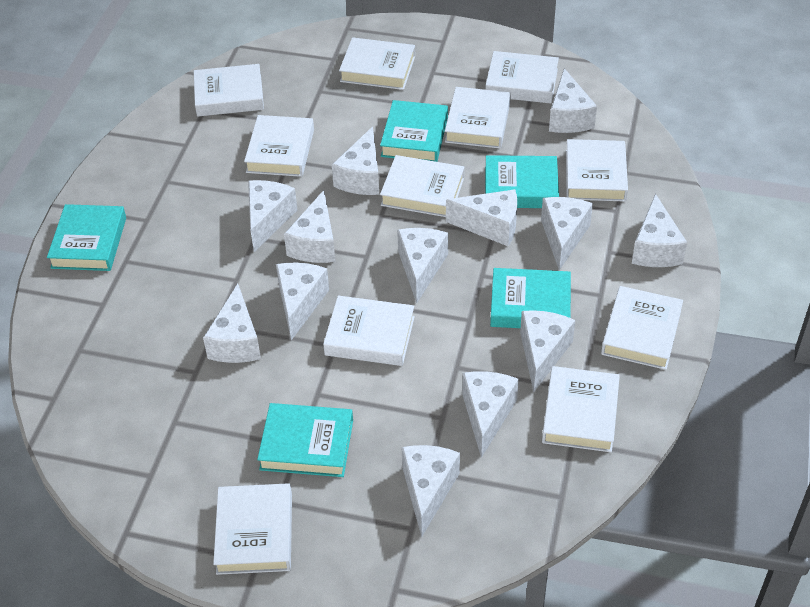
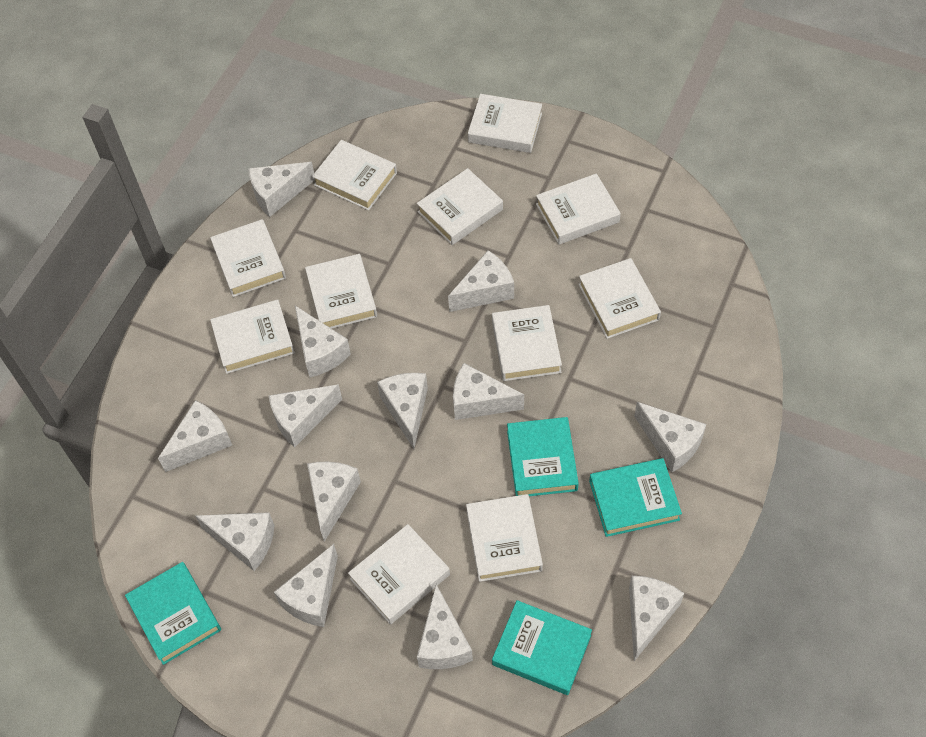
turquoise book: [47,204,126,271] [257,403,353,477] [380,100,448,162] [485,155,559,208] [490,268,571,328] = 5 -> [125,562,221,665] [492,600,592,695] [507,417,579,496] [589,458,682,537] = 4

